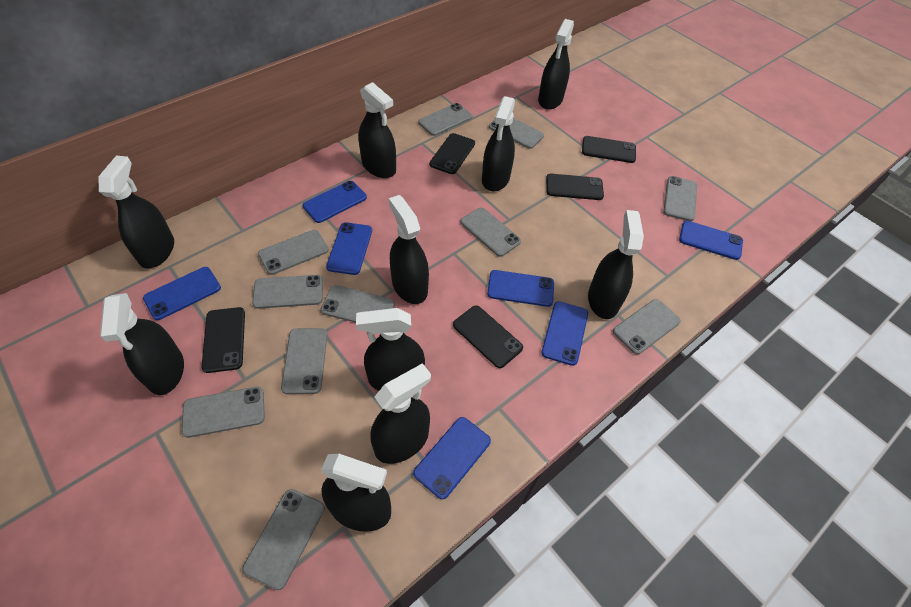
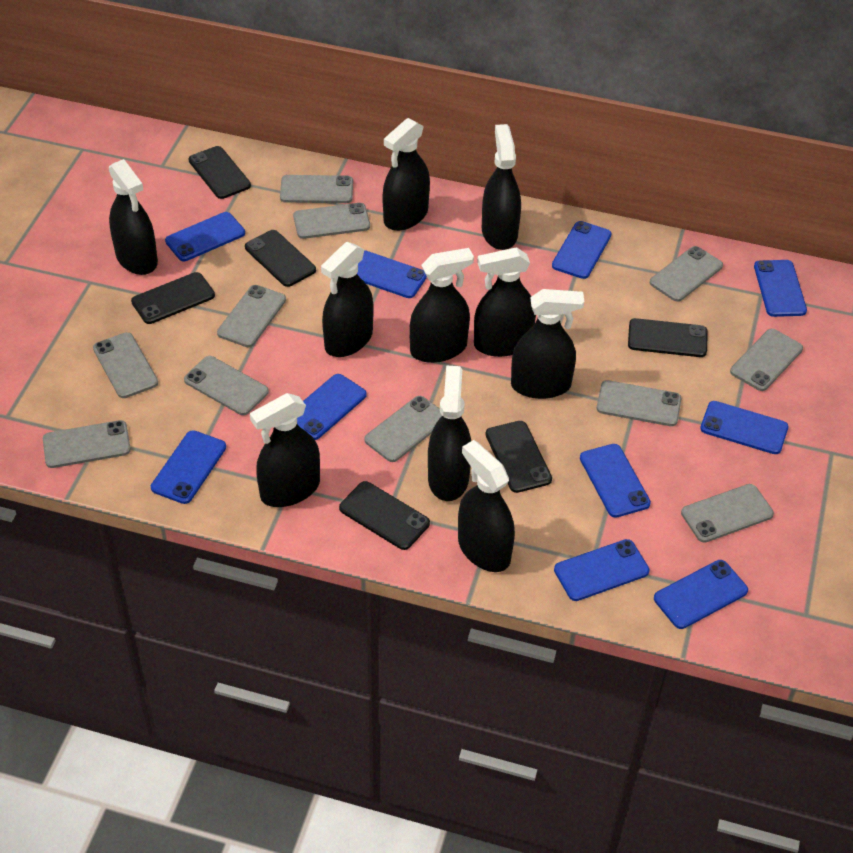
black phone: [202,307,245,373] [429,133,475,174] [453,305,523,368] [546,174,604,200] [582,136,636,163] = 5 -> [131,272,215,324] [189,146,251,199] [245,230,316,287] [339,481,430,550] [486,421,552,493] [628,318,708,357] = 6
blue phone: [143,267,221,320] [303,181,367,223] [326,222,372,275] [413,417,491,499] [487,270,554,307] [541,301,588,366] [679,221,743,260] = 7 -> [151,430,226,504] [165,212,245,261] [297,374,367,440] [357,250,427,298] [552,221,612,279] [554,539,650,601] [580,444,651,518] [654,560,748,629] [700,401,789,454] [754,260,807,317] = 10

